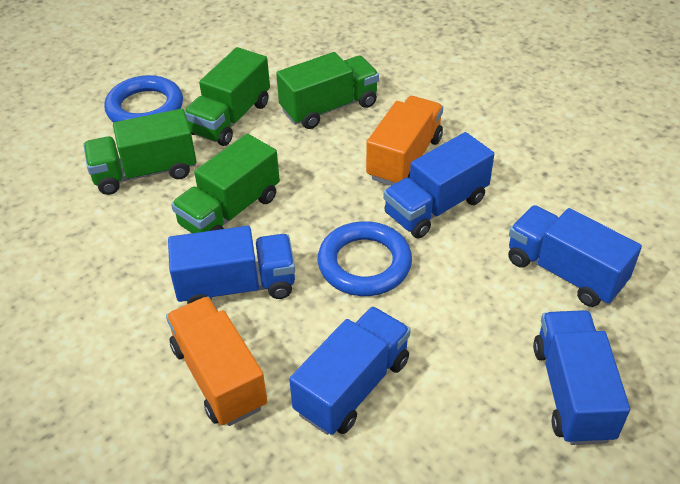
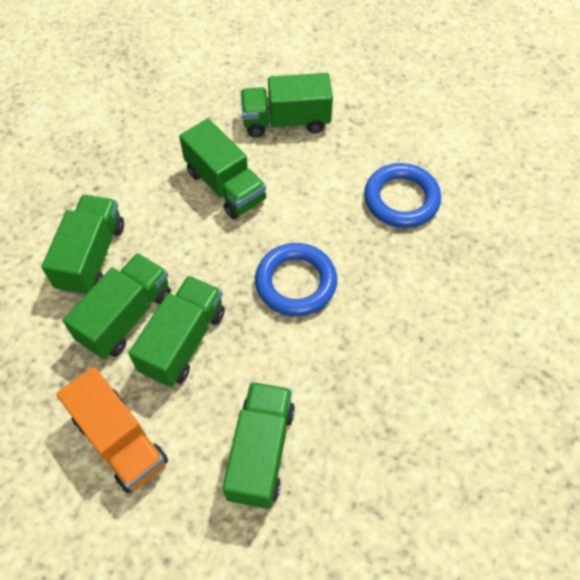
blue truck: [168,226,295,304] [289,306,411,435] [383,132,494,238] [508,205,642,307] [533,310,630,445] = 5 -> none = 0
green truck: [83,109,197,195] [171,134,280,233] [185,47,270,146] [276,52,379,129] = 4 -> [42,195,124,296] [63,253,171,359] [128,276,225,387] [179,119,266,219] [222,382,295,509] [240,73,333,138] = 6
orange truck: [166,296,267,426] [366,96,443,186] = 2 -> [56,367,168,493] = 1

